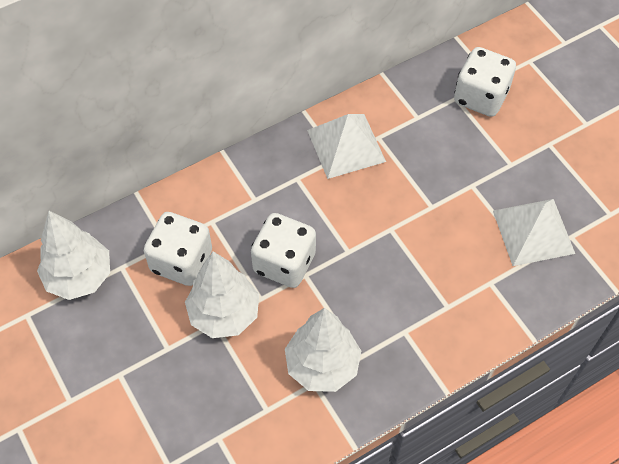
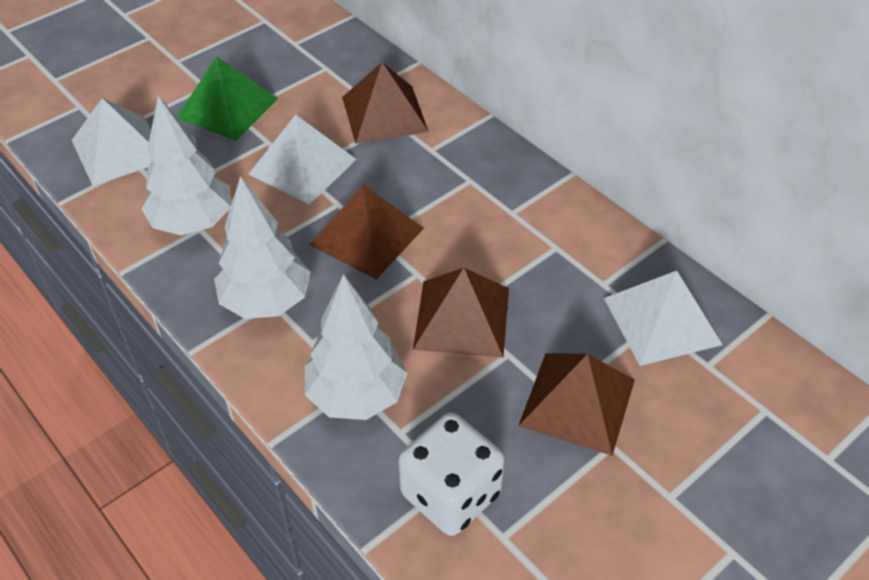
brown pyramid: none = 0 -> [309,185,424,280] [342,62,429,144] [413,268,509,358] [519,353,635,456] = 4
green pyramid: none = 0 -> [177,56,278,141] = 1
white dice: [144,212,212,286] [251,213,316,288] [454,47,516,117] = 3 -> [398,413,505,536] = 1
white pyramid: [307,114,386,179] [493,199,575,266] = 2 -> [72,98,152,186] [249,115,357,205] [604,271,723,366] = 3

